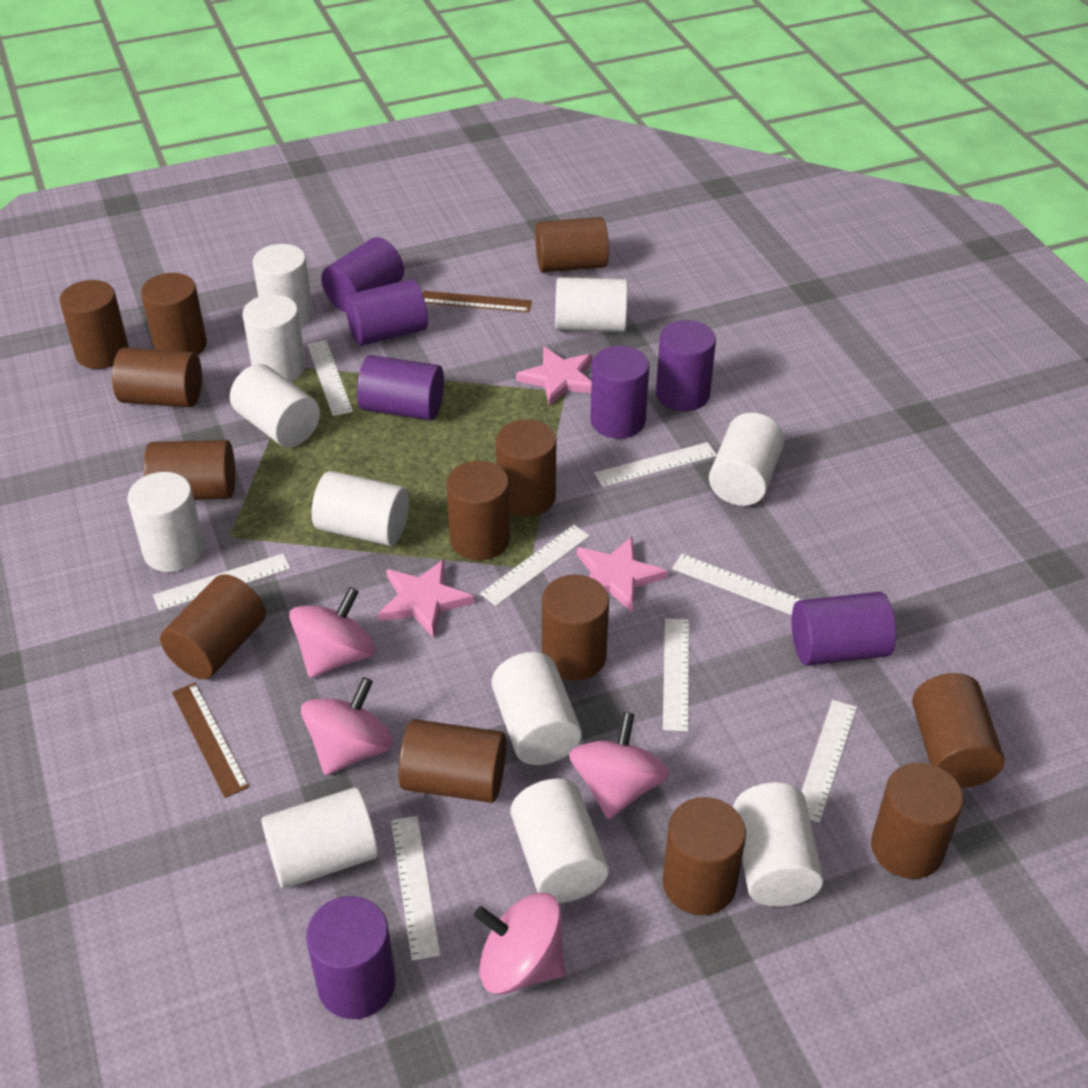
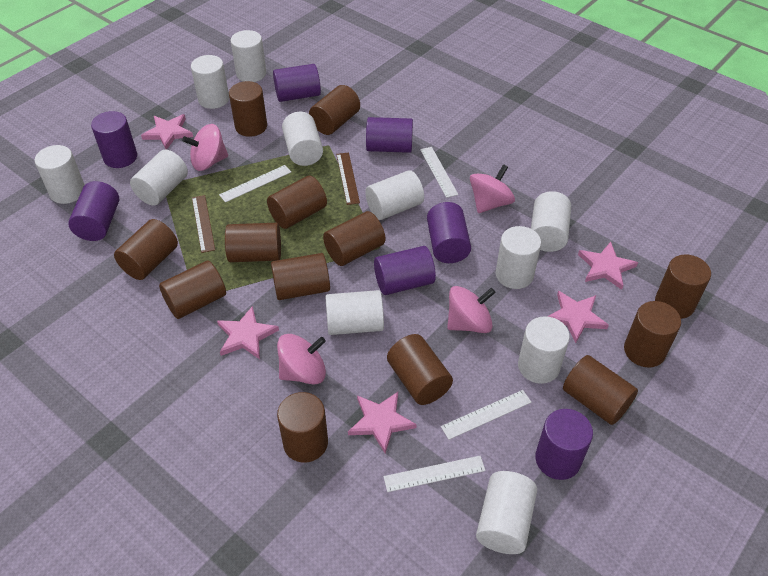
pink star: [378,559,474,638] [516,346,593,406] [577,537,667,613] = 3 -> [141,114,193,150] [217,306,279,359] [348,392,417,453] [547,291,609,343] [578,242,638,290] = 5
white ruler: [153,553,291,611] [307,340,353,416] [391,816,440,961] [480,525,590,606] [594,442,717,487] [663,618,689,732] [672,554,802,615] [802,700,857,822] = 8 -> [219,165,291,203] [383,456,486,492] [420,147,458,198] [441,390,532,440] = 4

